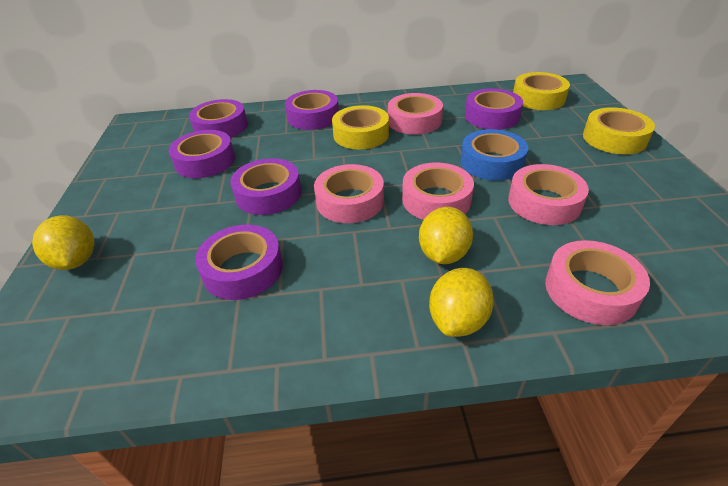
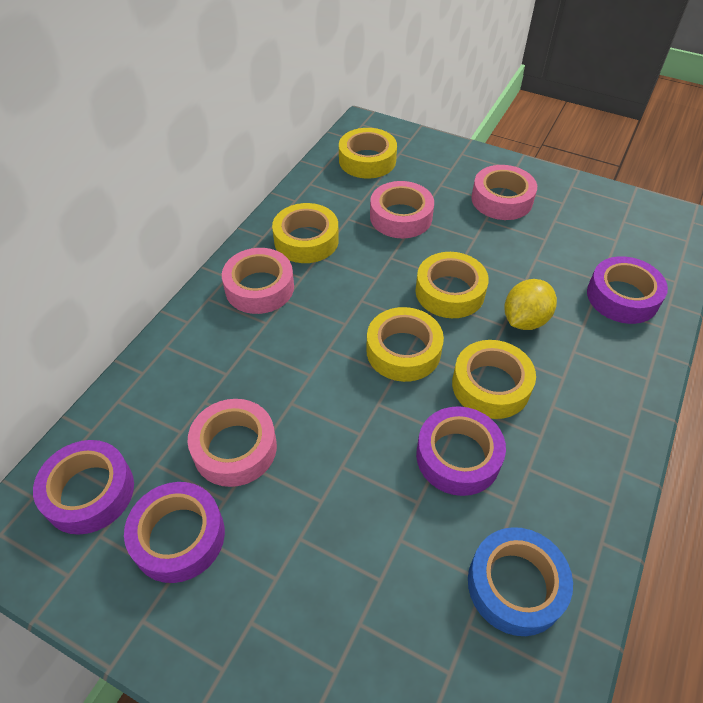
pink tape: [314,164,384,223] [388,93,443,135] [402,162,474,220] [508,164,589,225] [545,240,650,325] = 5 -> [188,399,277,487] [222,248,294,314] [370,181,434,238] [472,165,537,220] = 4
purple tape: [169,130,235,178] [189,99,248,138] [195,225,283,300] [230,158,301,215] [285,90,339,130] [465,88,523,130] = 6 -> [33,440,134,535] [124,482,225,583] [416,406,506,496] [587,256,668,324] = 4
yellow lemon: [32,215,94,270] [419,207,473,264] [429,268,494,337] = 3 -> [504,279,557,330] = 1
yellow tape: [332,105,389,149] [513,72,570,110] [583,107,655,154] = 3 -> [272,203,339,263] [339,128,397,178] [366,307,444,382] [415,252,489,318] [452,340,536,419] = 5

